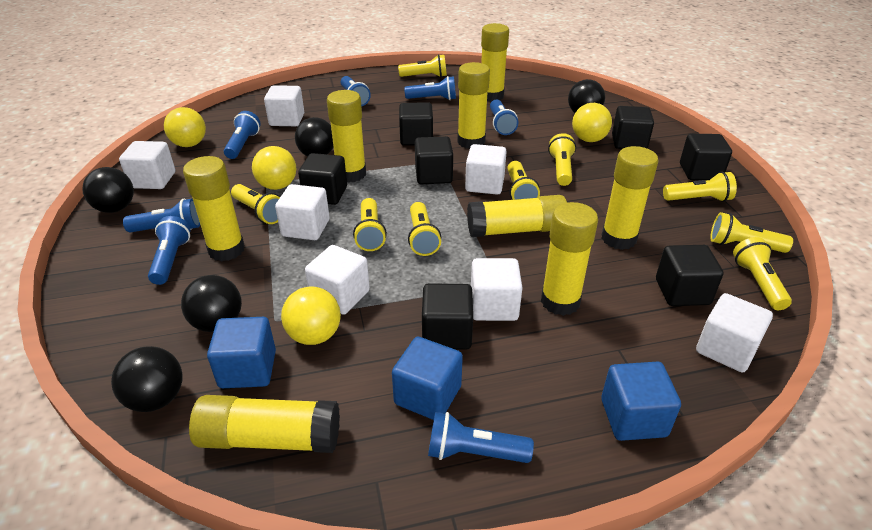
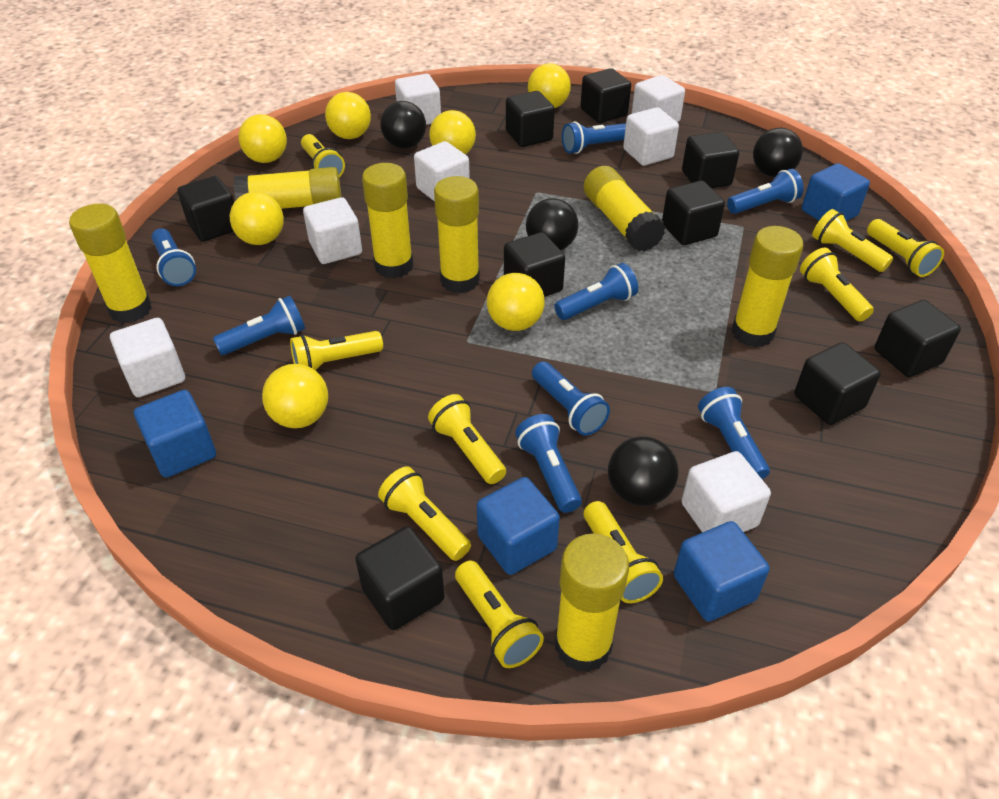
black ball: [82,167,134,213] [111,346,183,412] [181,275,242,332] [295,117,333,156] [568,79,605,113] = 5 -> [380,101,426,149] [526,198,578,250] [608,436,679,506] [753,128,803,177] = 4
black cube: [298,153,347,205] [399,102,433,146] [415,136,453,184] [422,283,473,350] [612,106,654,149] [656,245,724,306] [680,134,732,180] = 7 -> [177,176,234,242] [355,526,445,630] [504,232,565,297] [506,91,555,147] [580,68,631,123] [662,181,725,245] [682,132,739,188] [794,342,881,425] [875,300,961,377] = 9
blue cube: [207,317,276,388] [392,337,463,420] [601,362,681,441] = 3 -> [134,390,216,478] [477,477,560,575] [674,521,770,622] [802,163,870,221] = 4
blue flashlight: [123,199,200,232] [148,216,191,285] [224,111,261,159] [340,76,371,107] [404,76,456,100] [428,412,534,463] [490,99,518,135] = 7 -> [151,228,196,286] [213,296,305,355] [515,414,582,513] [532,362,610,436] [554,263,638,320] [562,121,626,154] [698,387,770,479] [727,169,804,214] = 8
yellow ball: [164,107,206,147] [252,146,296,190] [281,286,341,345] [572,103,612,142] = 4 -> [230,192,284,245] [238,114,287,163] [262,364,328,428] [325,92,371,139] [429,110,476,155] [487,273,545,331] [528,63,571,108] = 7
yellow glue stick: [183,156,245,262] [189,395,340,453] [327,90,366,182] [457,62,490,149] [467,195,567,237] [481,23,509,102] [541,202,598,316] [601,146,659,250] = 8 -> [69,204,152,323] [233,167,341,209] [362,163,413,279] [434,176,480,293] [555,533,629,673] [584,166,666,252] [732,226,804,347] = 7

